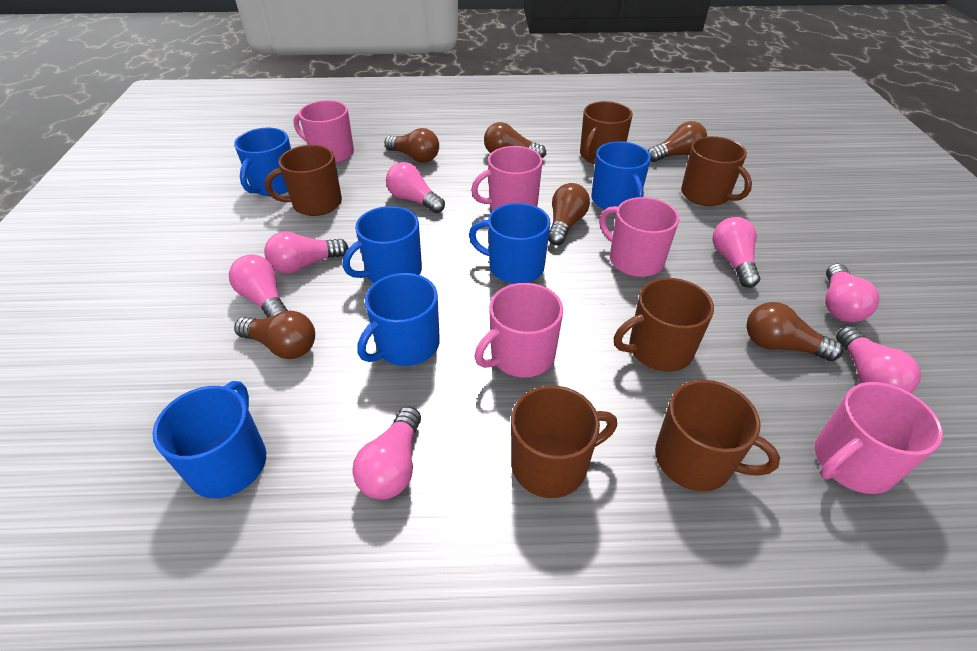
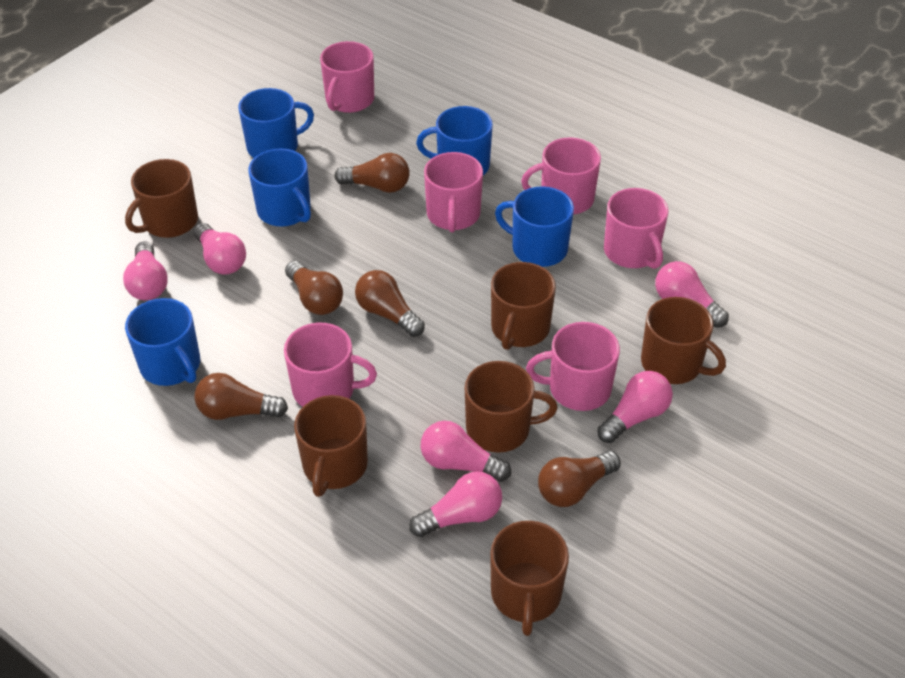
blue mug: [152,381,266,498] [234,128,291,196] [343,206,422,283] [357,273,440,366] [469,203,550,284] [591,141,651,209] = 6 -> [125,298,200,386] [238,88,314,158] [248,148,311,227] [416,106,493,175] [495,186,574,267] = 5
brown light bulb: [234,310,315,359] [385,128,439,163] [484,122,546,158] [548,183,590,245] [648,121,707,162] [746,302,843,361] = 6 -> [194,373,288,420] [285,261,343,315] [334,153,410,193] [355,270,425,337] [538,451,621,507] = 5
pink light bulb: [229,254,288,317] [264,232,349,274] [352,406,421,499] [386,162,445,213] [713,217,760,288] [825,264,879,322] [836,326,921,393] = 7 -> [123,242,168,300] [193,223,246,275] [409,471,502,537] [421,421,511,482] [597,371,673,443] [655,261,729,328] = 6
pink mug: [294,100,354,163] [471,146,543,210] [475,283,563,378] [599,197,679,277] [815,382,943,494] = 5 -> [284,323,377,407] [320,41,374,113] [424,152,483,232] [521,138,601,215] [526,322,620,411] [604,188,668,269] = 6

